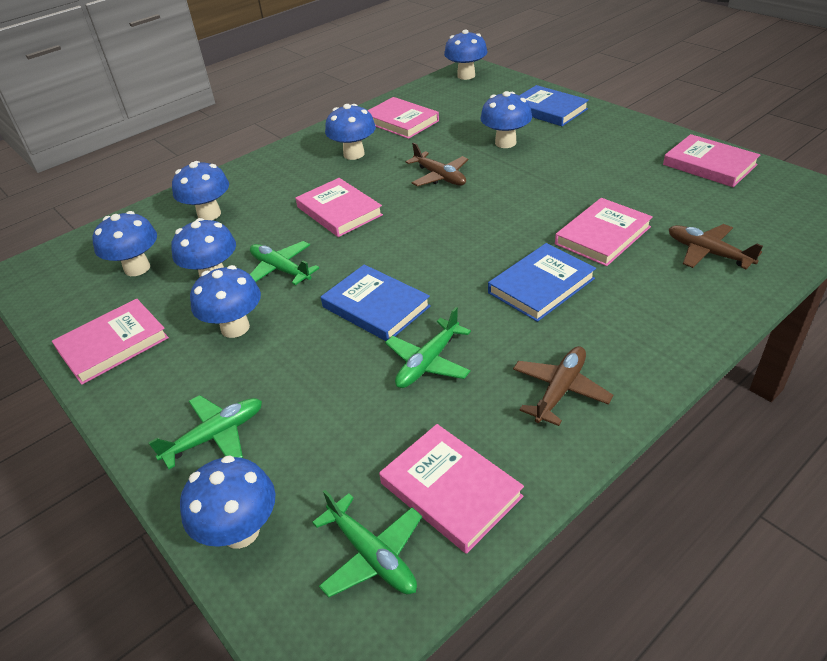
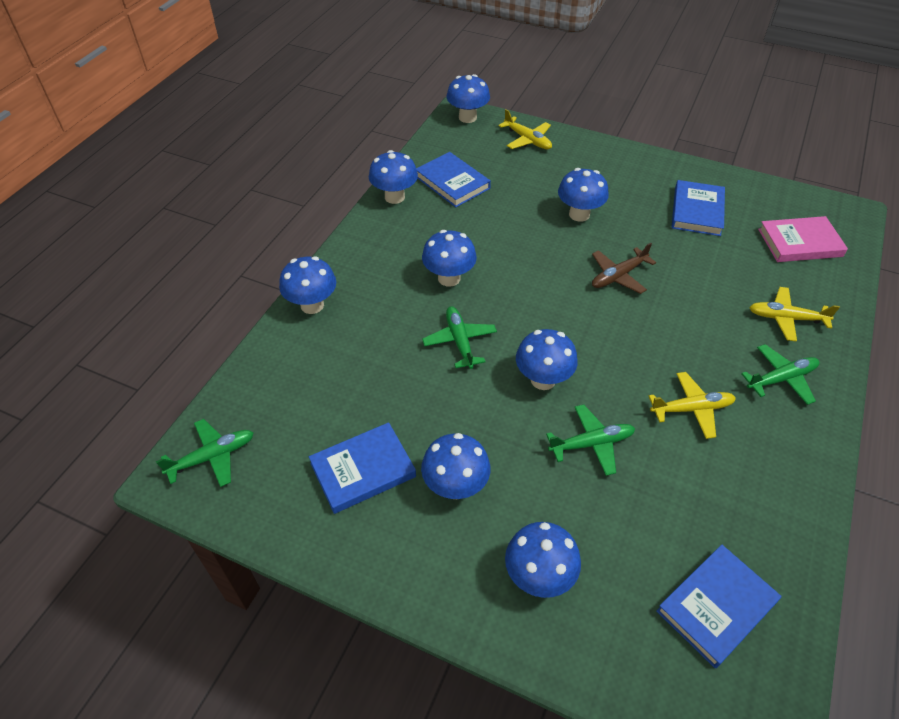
blue book: [321,264,431,341] [488,243,596,322] [519,85,589,126] = 3 -> [309,422,416,514] [416,152,491,207] [656,545,781,668] [672,180,725,236] = 4
brown plane: [406,142,469,186] [513,346,613,426] [669,224,763,269] = 3 -> [592,243,656,294] = 1
pink book: [52,298,169,385] [296,178,383,237] [368,97,439,139] [379,424,524,554] [555,198,653,266] [663,134,760,187] = 6 -> [758,216,848,262] = 1
yellow plane: none = 0 -> [499,109,552,149] [649,372,736,439] [749,287,840,342] = 3

